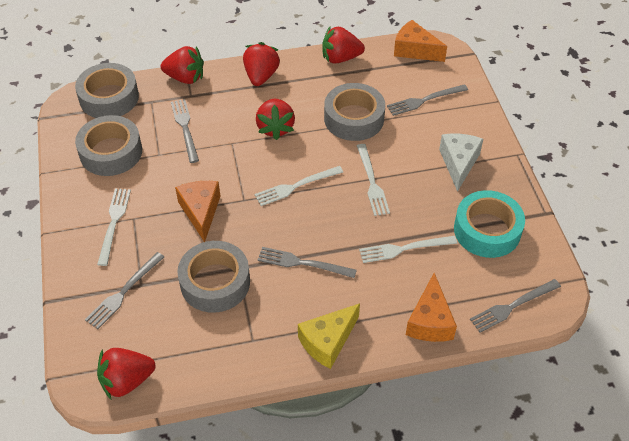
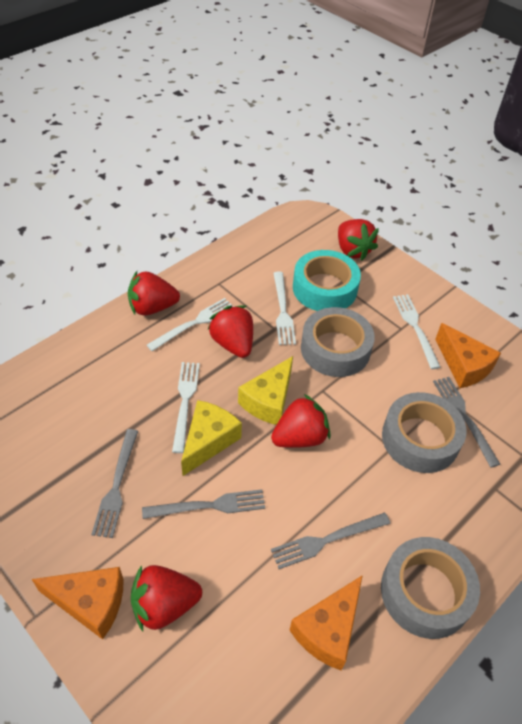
grey fork: [85,252,164,329] [171,99,199,163] [258,247,357,278] [387,84,468,116] [470,279,561,333] = 5 -> [91,429,138,538] [142,489,265,519] [271,513,390,569] [433,377,500,468] = 4
grey tape: [75,63,139,118] [75,115,142,176] [177,241,250,313] [324,83,385,141] = 4 -> [301,307,375,377] [381,537,480,639] [382,392,467,473] = 3
white cheese: [439,134,483,192] = 1 -> none = 0
yellow cheese: [298,303,360,369] = 1 -> [181,400,242,476] [238,356,293,425] = 2

